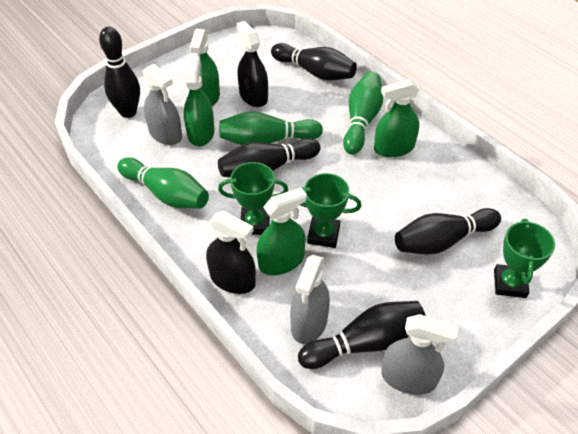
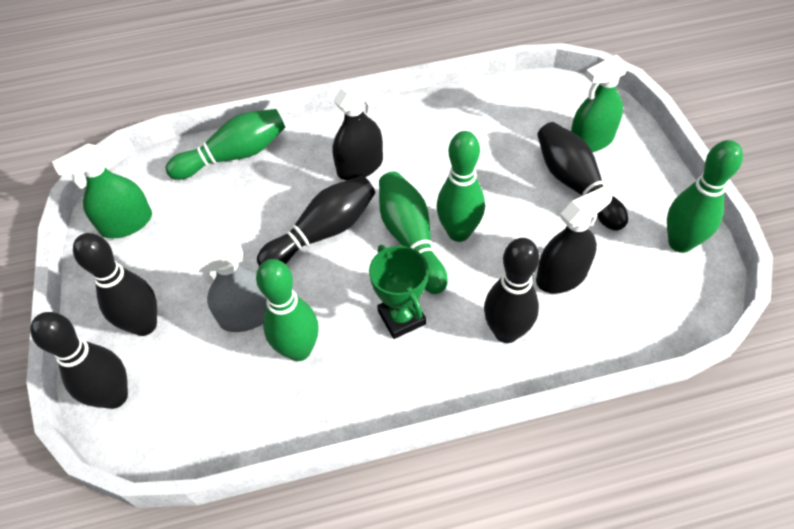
green bowling pin: [117,157,209,209] [219,111,323,145] [343,71,383,154] = 3 -> [165,109,285,180] [256,259,319,361] [379,171,448,294] [437,131,485,242] [667,140,743,253] = 5
green spray bottle: [184,56,214,146] [189,29,220,107] [257,187,307,275] [374,79,419,157] = 4 -> [52,144,152,238] [571,54,630,152] = 2
green trophy: [218,162,288,235] [296,173,361,248] [494,219,555,298] = 3 -> [369,245,428,339] = 1
grey spray bottle: [143,64,182,145] [290,255,330,344] [381,314,459,395] = 3 -> [184,240,267,332] = 1

